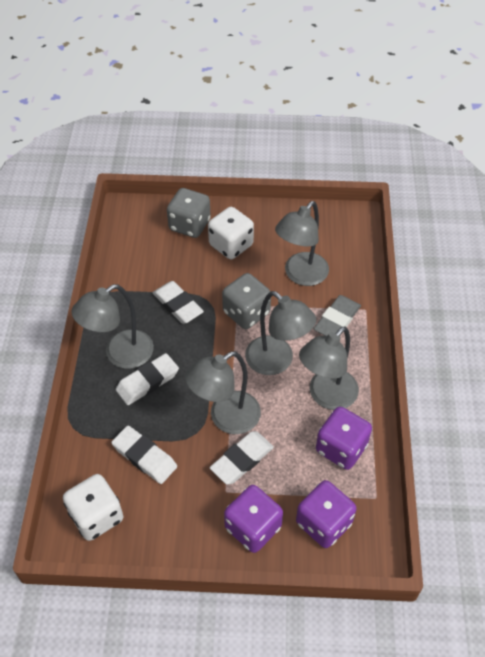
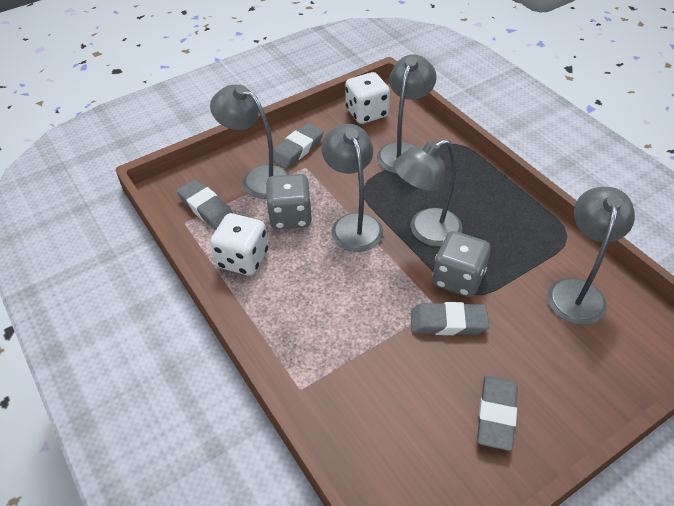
grey eraser: [314,295,361,336] = 1 -> [177,179,233,230] [273,123,324,169] [411,302,489,335] [477,376,518,451] = 4
purple dice: [224,485,283,553] [296,480,357,548] [316,407,372,470] = 3 -> none = 0
white eraser: [111,426,177,484] [116,353,179,405] [153,281,204,324] [210,431,274,485] = 4 -> none = 0

